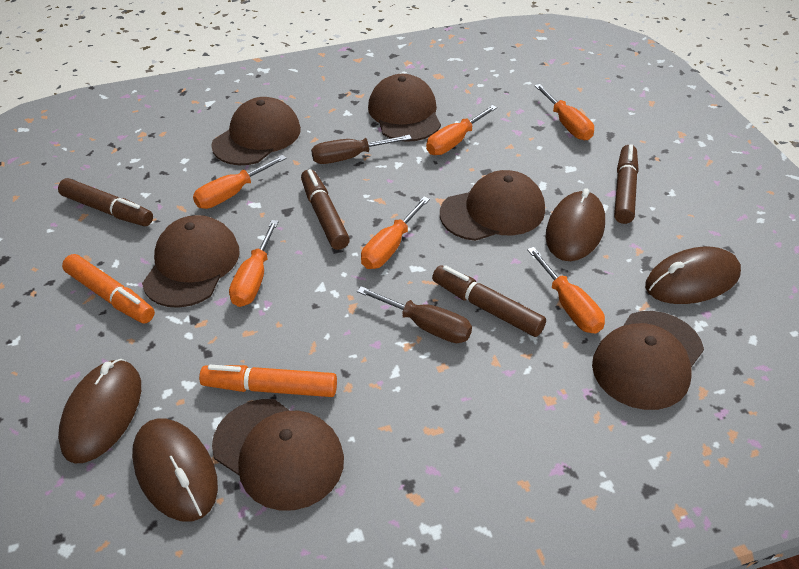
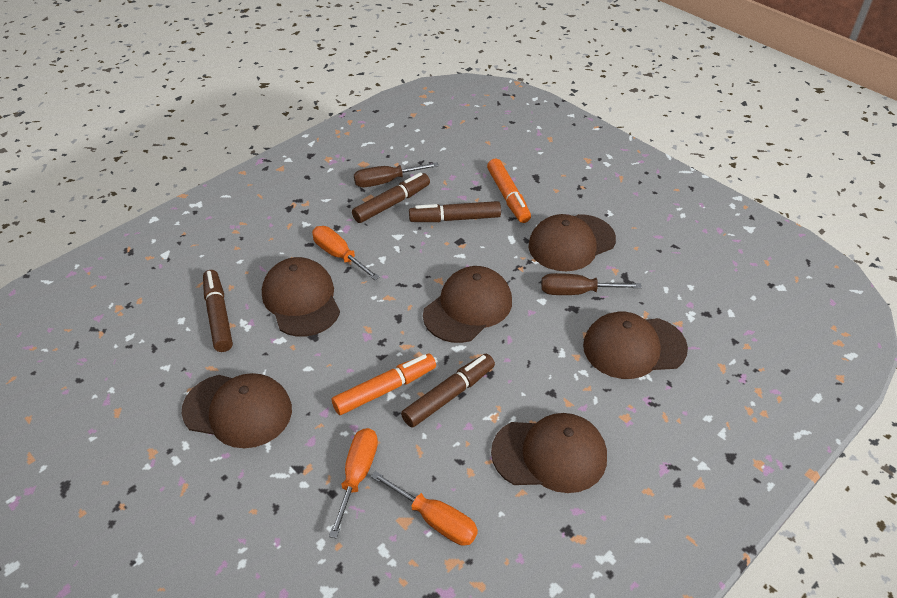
brown mouse: [58,359,141,464] [132,418,218,522] [546,188,605,261] [645,247,741,304] = 4 -> none = 0
orange screwdriver: [193,155,287,209] [229,220,279,307] [361,197,430,269] [426,105,497,155] [527,247,605,334] [534,84,594,140] = 6 -> [312,226,380,280] [329,428,378,539] [370,471,478,546] = 3

